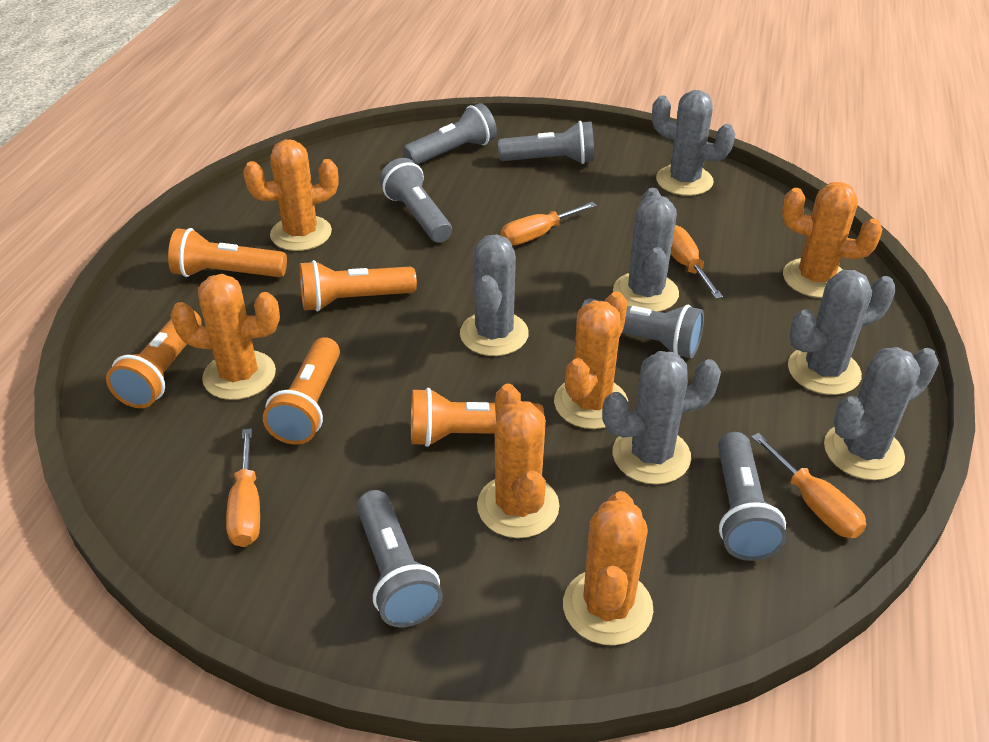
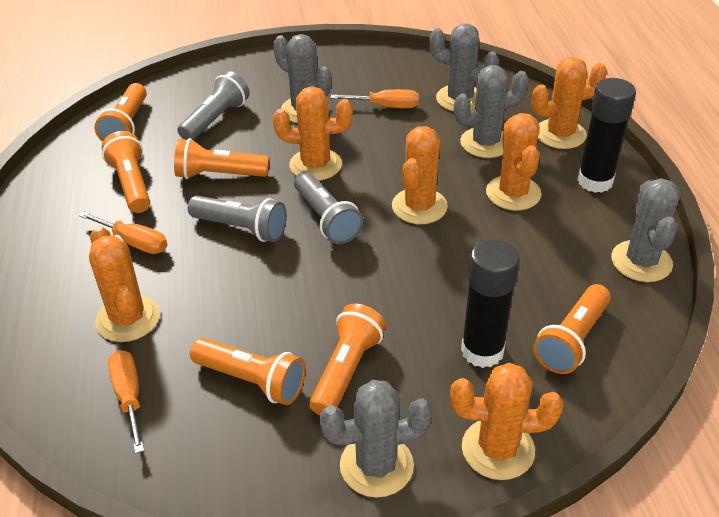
black glue stick: none = 0 -> [461,239,520,368] [577,78,636,193] = 2
grey cactus: [460,234,529,356] [602,351,721,484] [613,188,679,312] [652,90,735,196] [788,270,896,395] [824,347,939,480] = 6 -> [273,34,332,123] [319,380,433,498] [429,23,499,111] [454,65,529,158] [611,178,680,282] = 5
grey flashlight: [357,490,443,627] [379,158,452,243] [403,103,497,165] [498,121,594,164] [581,298,704,358] [718,432,787,561] = 6 -> [178,71,250,140] [188,195,287,242] [294,172,363,244] = 3
orange flashlight: [106,311,202,408] [168,228,287,277] [263,337,340,445] [300,260,417,312] [411,388,544,447] = 5 -> [94,83,147,142] [102,131,150,213] [174,138,269,179] [190,338,306,405] [309,304,386,415] [533,284,611,374] = 6
orange screwdriver: [226,429,260,547] [501,202,597,246] [671,225,723,299] [751,433,866,538] = 4 -> [79,211,167,254] [108,350,144,454] [330,89,419,108] = 3

